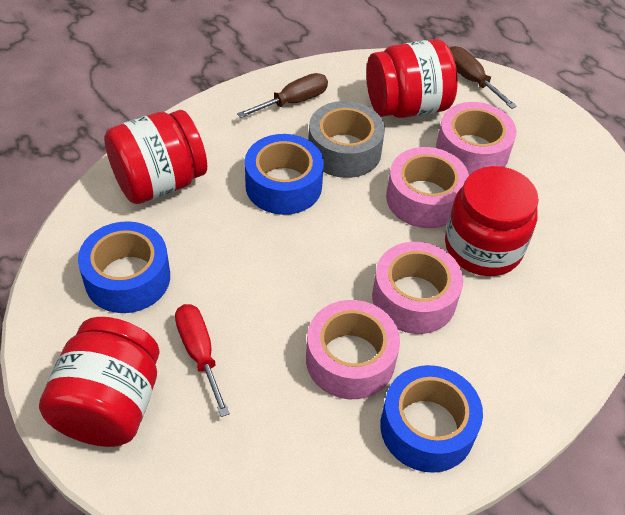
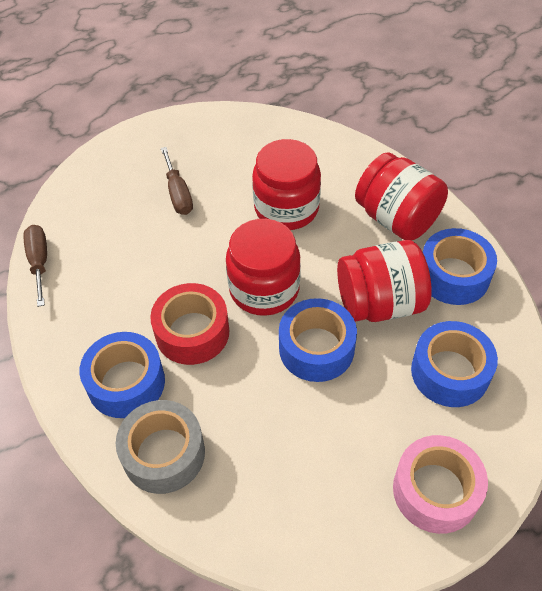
blue tape: [78,221,170,313] [245,134,324,215] [380,365,483,473] = 3 -> [79,332,165,418] [279,298,357,382] [411,321,498,407] [423,228,497,305] = 4
pink tape: [306,300,400,399] [372,242,463,334] [386,147,469,228] [436,102,516,175] = 4 -> [393,435,488,534] = 1
red screwdriver: [175,304,230,417] = 1 -> none = 0
red tape: none = 0 -> [150,283,229,365] = 1

